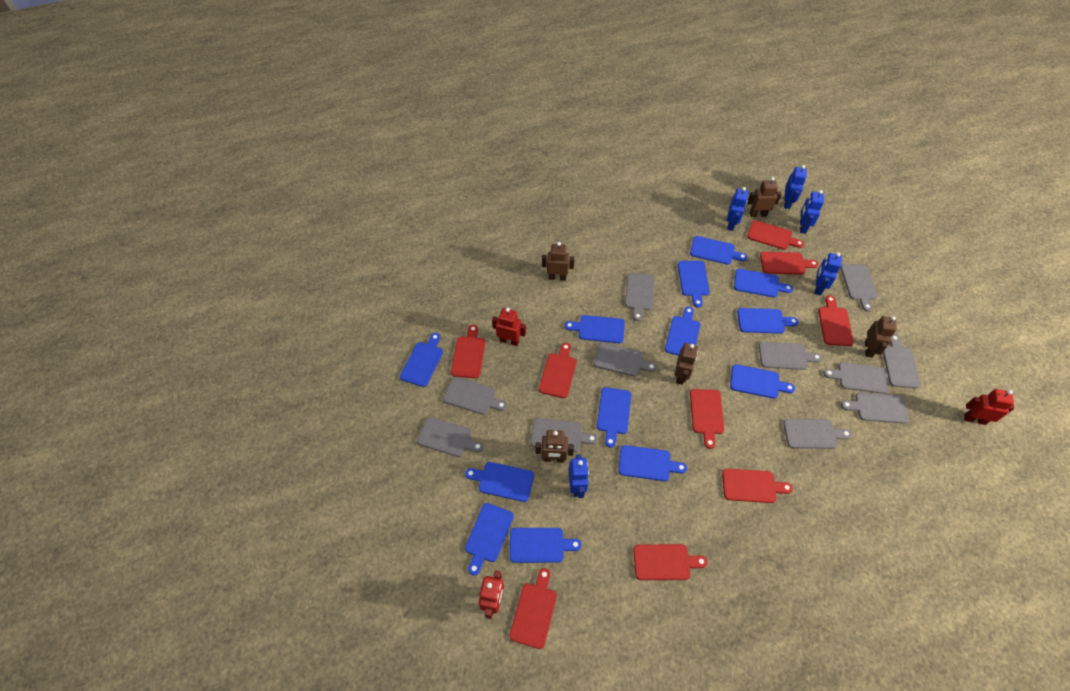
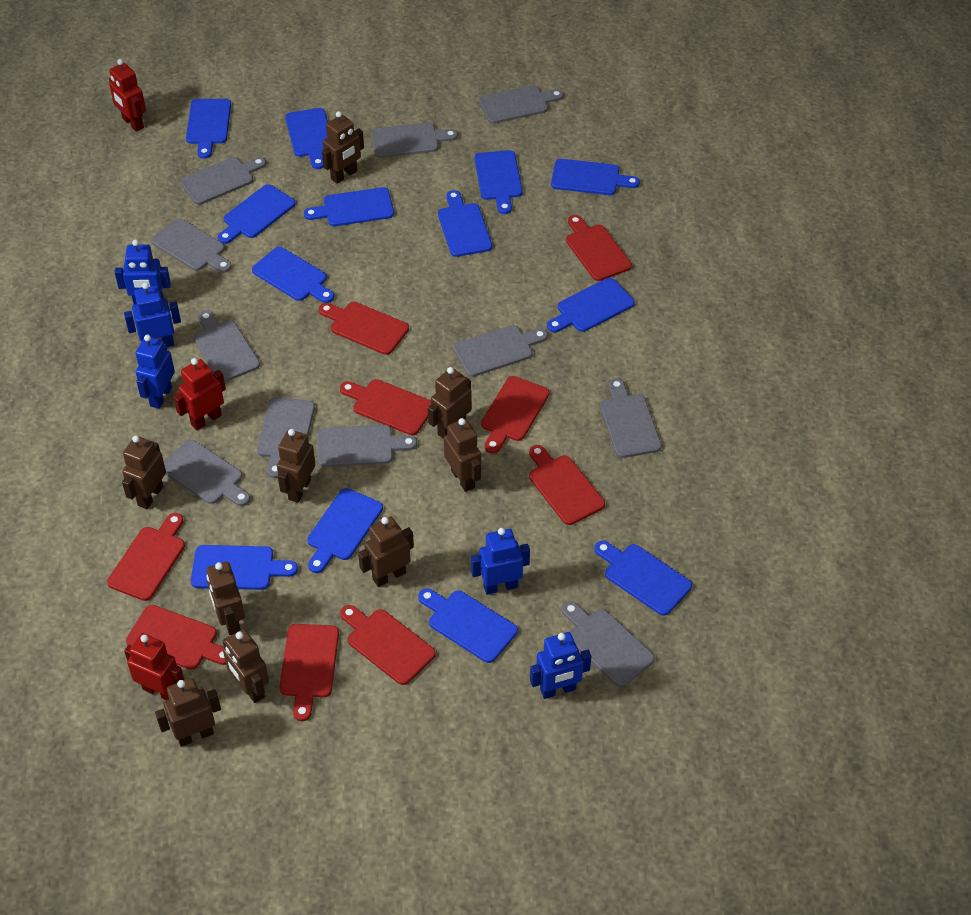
brown robot: [535,430,574,463] [542,242,575,281] [675,343,698,385] [747,177,782,217] [865,316,897,358] = 5 -> [122,436,166,509] [155,678,221,747] [206,561,245,635] [223,629,269,703] [277,429,315,503] [322,111,364,184] [358,516,414,587] [428,367,472,439] [444,418,481,492] = 9

